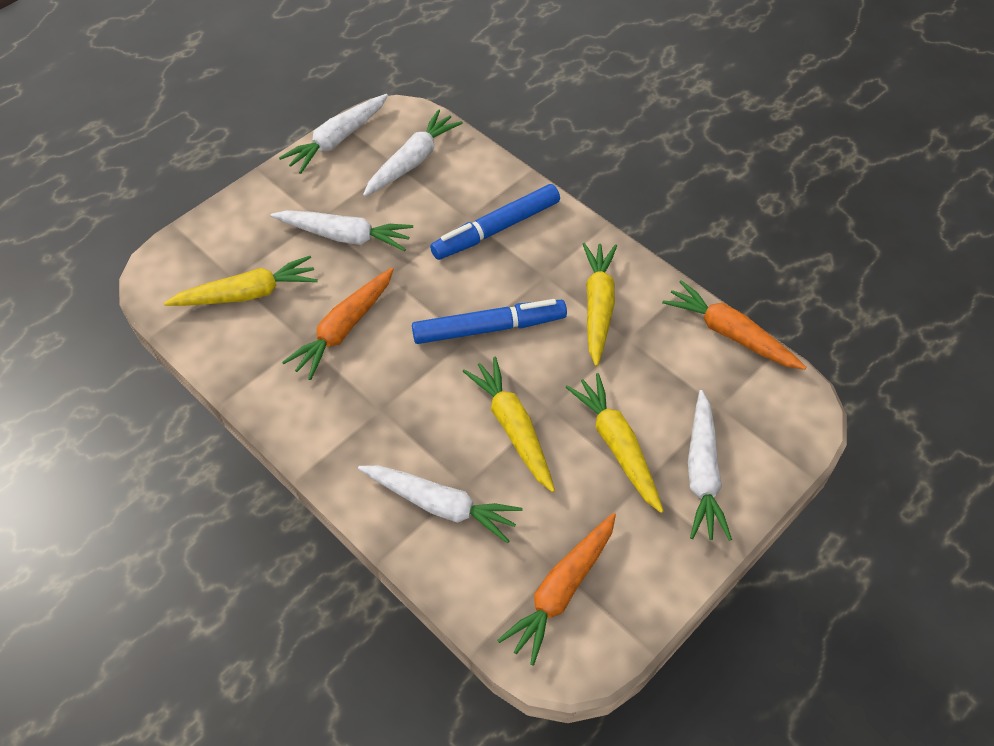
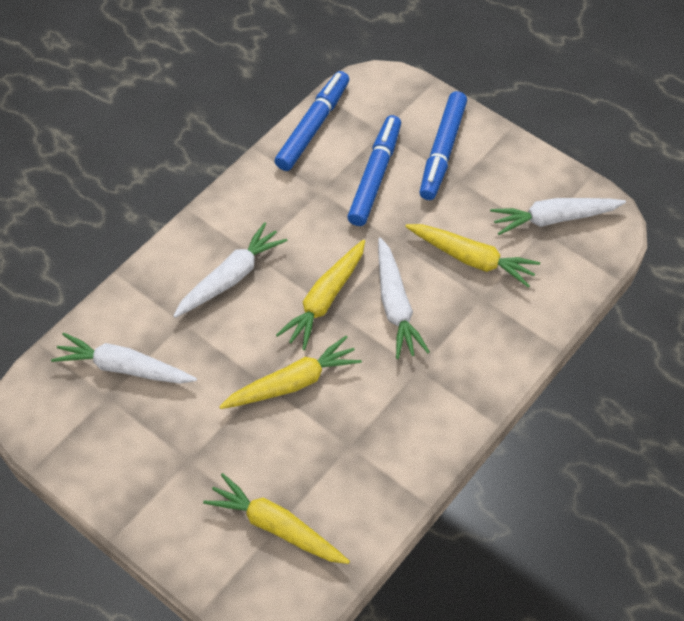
blue marker: [412,299,567,344] [430,184,560,260] = 2 -> [274,71,349,171] [347,115,401,226] [420,91,467,200] = 3
orange carrot: [282,268,394,380] [497,513,616,666] [662,280,806,370] = 3 -> none = 0
white carrot: [270,210,413,251] [279,94,388,174] [358,465,522,543] [363,109,463,197] [688,390,732,541] = 5 -> [51,333,197,384] [173,222,287,318] [378,238,430,359] [490,198,626,235] = 4

